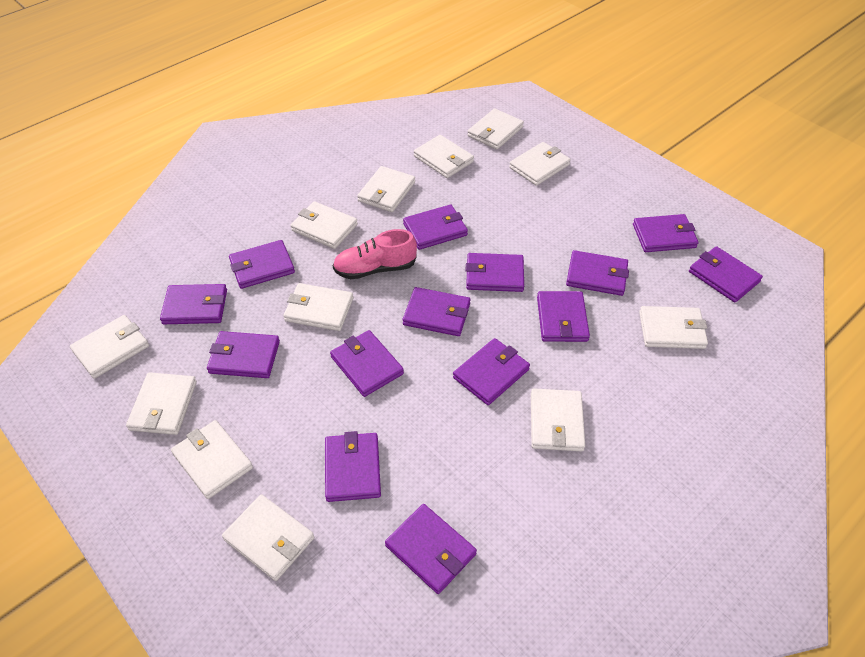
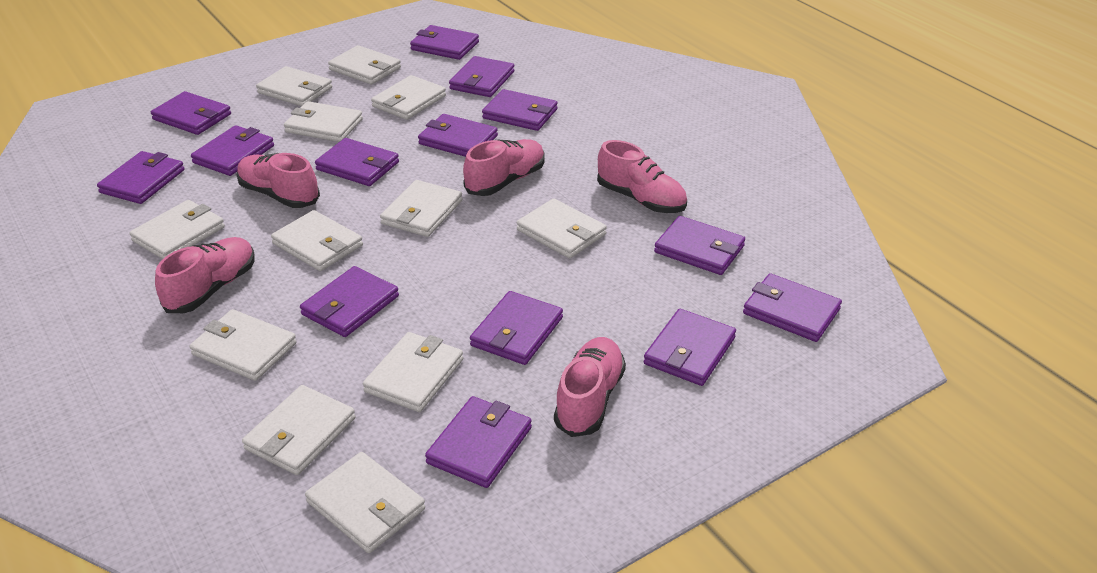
pink shoe: [333,229,417,279] = 1 -> [155,237,255,313] [237,153,320,208] [463,139,545,196] [554,337,626,437] [597,140,687,213] = 5

